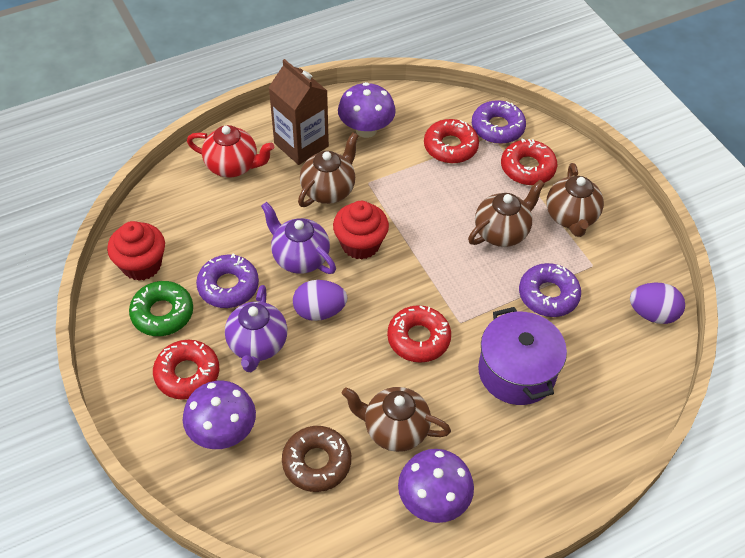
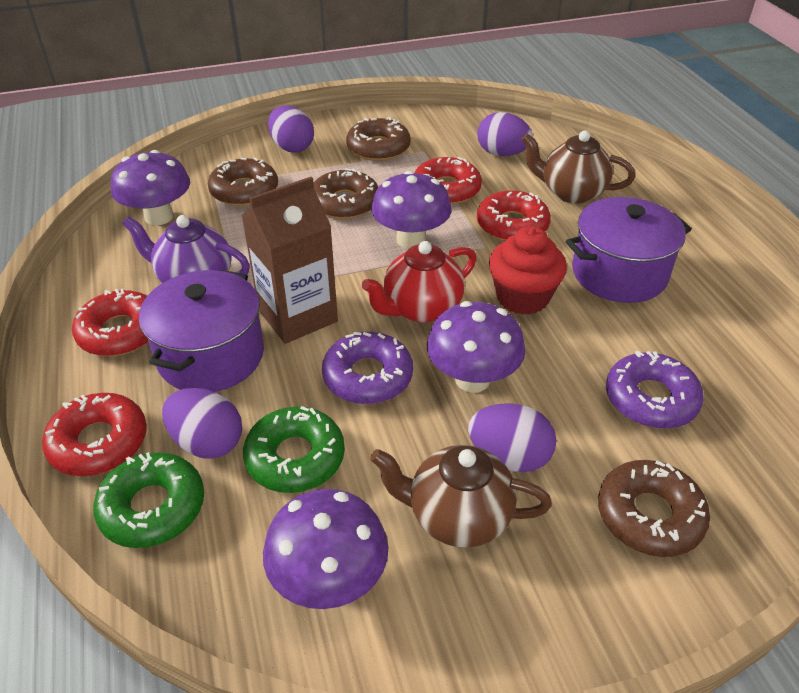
brown donut: [282,426,351,492] = 1 -> [208,158,278,206] [314,168,378,219] [346,117,411,161] [598,460,710,557] = 4
brown teapot: [298,133,359,207] [342,387,451,452] [468,180,545,247] [546,163,604,237] = 4 -> [370,445,552,548] [521,131,635,204] = 2
green donut: [129,281,193,336] = 1 -> [93,452,204,548] [243,406,345,493] = 2
purple donut: [196,254,259,308] [472,100,526,144] [519,263,581,317] = 3 -> [322,332,413,404] [606,351,704,429] = 2
purple egg: [293,280,347,321] [630,282,685,324] = 2 -> [162,388,242,459] [268,105,314,153] [468,403,556,472] [477,112,533,156] = 4
purple mushroom: [183,381,256,449] [338,82,396,138] [398,449,474,523] = 3 -> [111,150,190,225] [263,489,389,609] [371,171,452,249] [427,301,525,393] = 4
purple pot: [478,307,567,405] = 1 -> [139,269,264,392] [566,197,692,303] = 2
purple teapot: [225,285,287,372] [261,202,336,274] = 2 -> [122,215,250,283] = 1
red cupcake: [107,221,165,281] [333,201,389,260] = 2 -> [489,226,567,315] = 1

